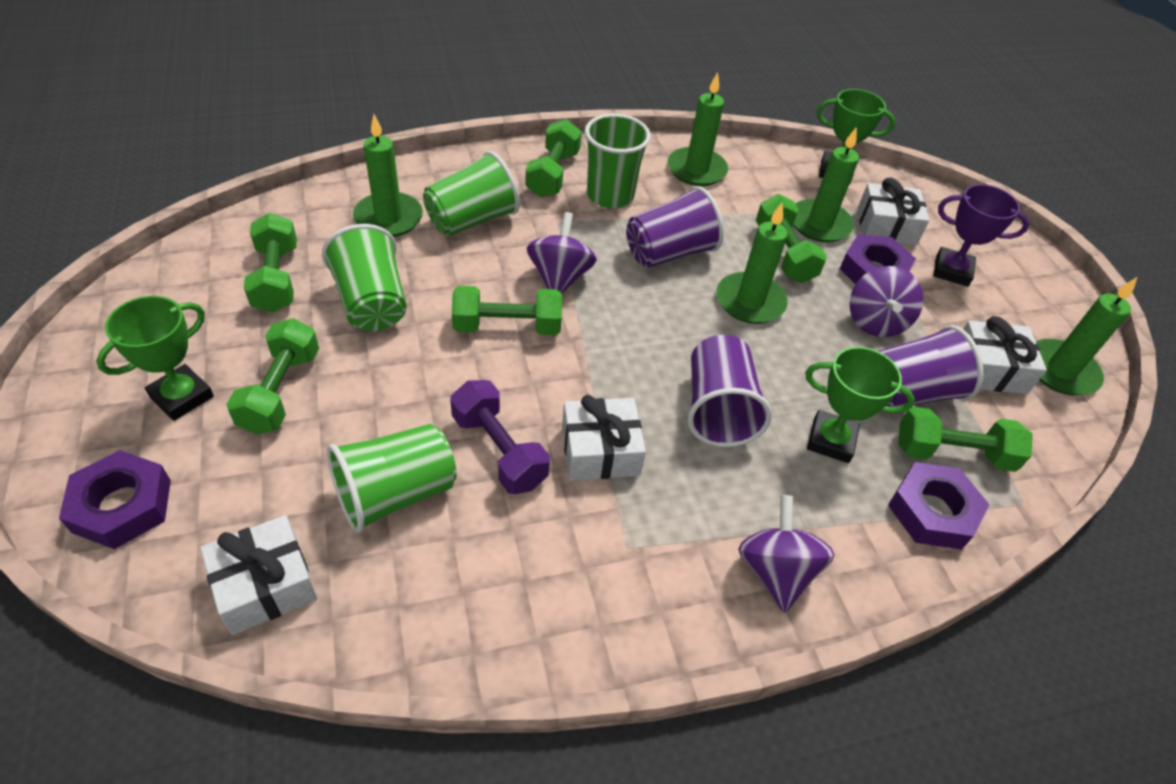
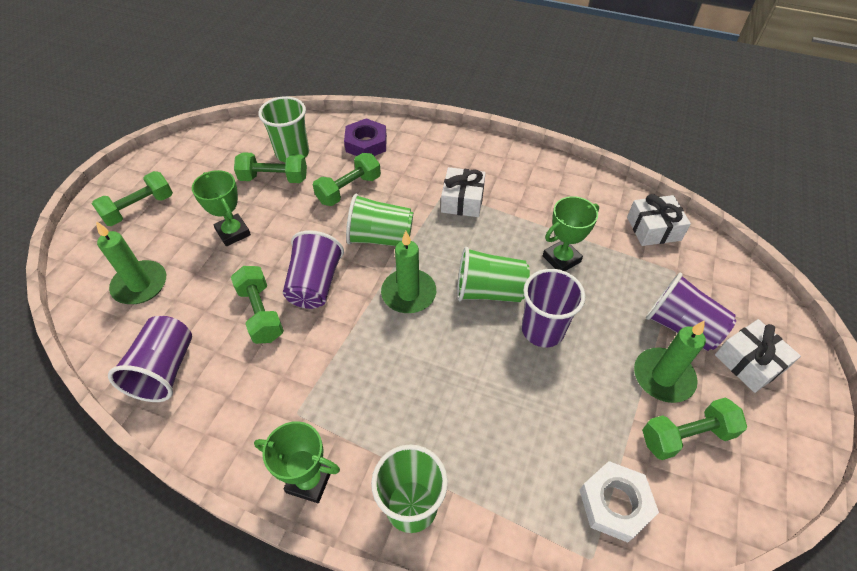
green candle: [353,114,423,237] [667,72,728,186] [716,203,788,324] [793,127,859,243] [1036,277,1137,396] = 5 -> [96,221,166,304] [381,231,436,313] [634,320,706,403] = 3
green dumbbell: [226,318,319,435] [244,213,297,313] [452,286,562,335] [525,119,582,197] [756,194,827,283] [898,407,1033,472] = 6 -> [92,171,173,226] [231,266,284,344] [234,152,307,183] [313,153,381,206] [642,398,747,460] = 5
purple cup: [626,186,724,268] [687,335,772,447] [879,325,983,407] = 3 -> [108,316,192,402] [283,230,344,309] [522,269,585,347] [646,273,736,351] = 4
purple dumbbell: [450,380,550,494] = 1 -> none = 0
purple nut: [59,450,171,549] [840,235,916,284] [888,462,990,550] = 3 -> [344,118,387,156] = 1
purple spinning top: [527,212,597,294] [738,495,834,613] [849,266,924,337] = 3 -> none = 0
purple trophy: [933,184,1029,287] = 1 -> none = 0
white gift: [200,515,317,635] [562,395,646,481] [857,178,929,246] [963,316,1047,394] = 4 -> [441,167,486,217] [627,194,691,246] [715,319,801,393] = 3
white nut: none = 0 -> [580,461,659,543] = 1

